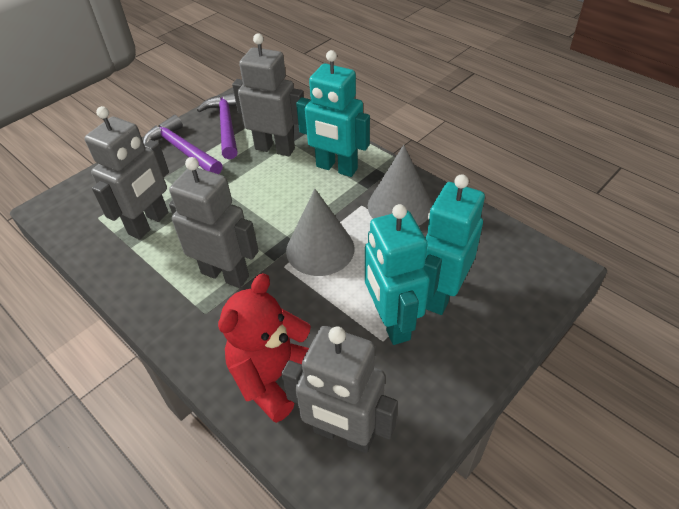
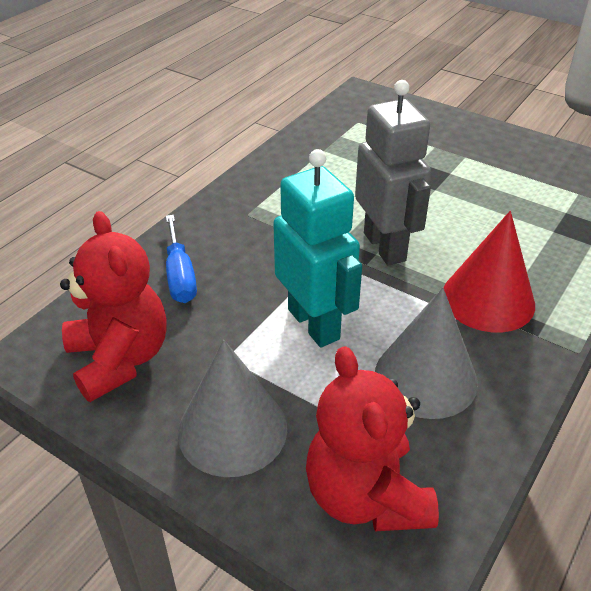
blue screwdriver: none = 0 -> [166,215,197,303] = 1
grey robot: [85,106,169,240] [169,157,259,288] [232,33,304,156] [281,326,398,453] = 4 -> [355,80,431,266] = 1
purple hammer: [143,115,223,174] [197,93,238,159] = 2 -> none = 0
red cone: none = 0 -> [443,211,535,332] = 1
red teddy bear: [218,273,311,423] = 1 -> [60,211,167,402] [306,346,439,531] = 2
turquoise robot: [296,50,370,177] [365,204,430,345] [424,174,485,315] = 3 -> [273,149,362,347] = 1

